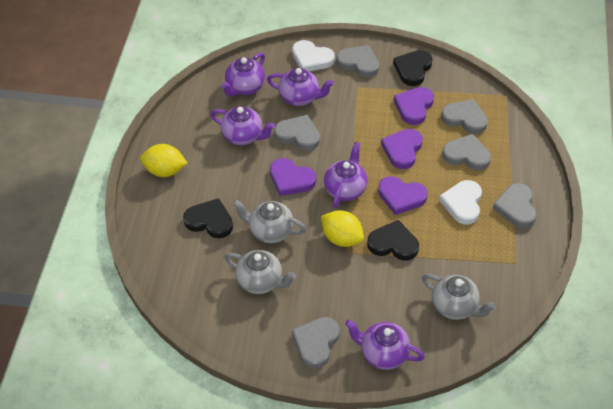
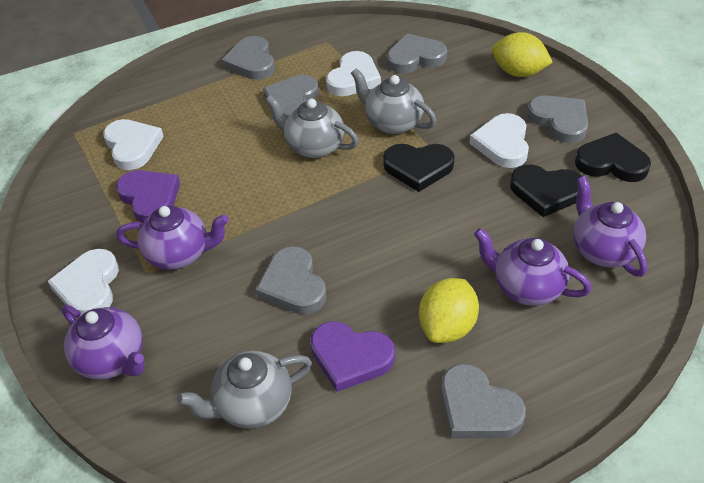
purple heart: [270,158,316,196] [378,176,428,215] [381,129,423,169] [394,87,434,125] = 4 -> [116,170,180,223] [310,321,395,392] = 2
purple teapot: [211,106,275,145] [221,53,265,97] [267,68,334,106] [324,142,367,208] [345,320,425,370] = 5 -> [61,305,145,380] [116,206,229,270] [474,228,592,306] [573,176,647,277] = 4
white heart: [292,40,335,71] [439,180,482,224] = 2 -> [48,249,119,317] [103,119,164,170] [326,51,381,96] [470,113,529,168] = 4

